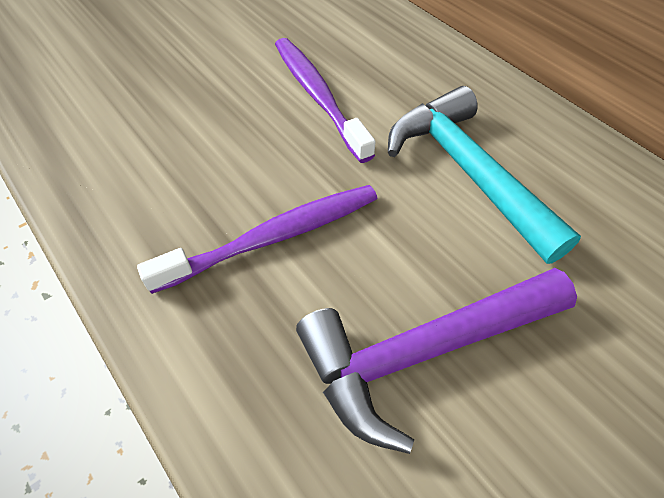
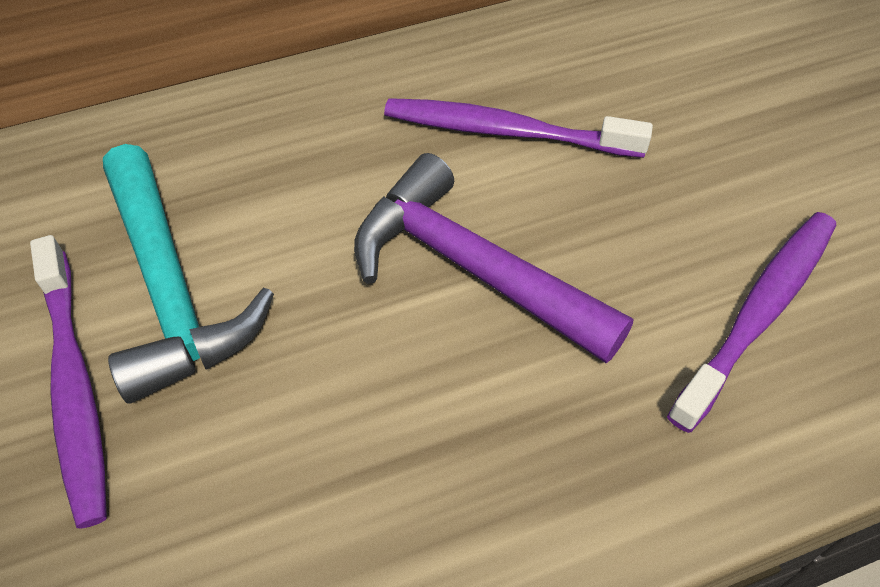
purple toothbrush: [137,185,377,294] [275,38,376,163] = 2 -> [30,235,107,529] [384,98,653,158] [667,212,836,433] = 3

